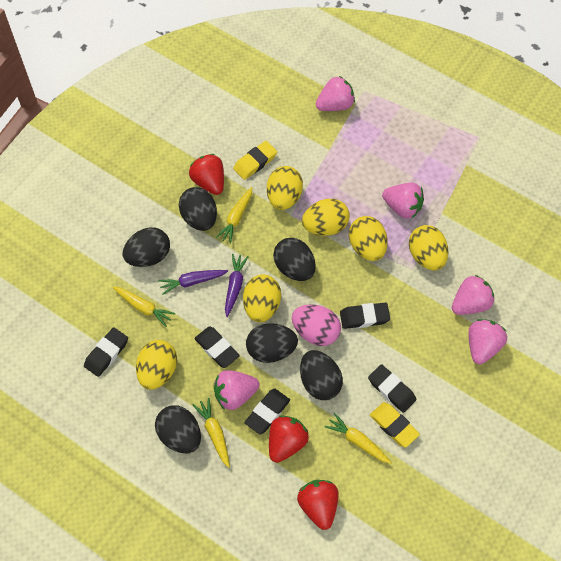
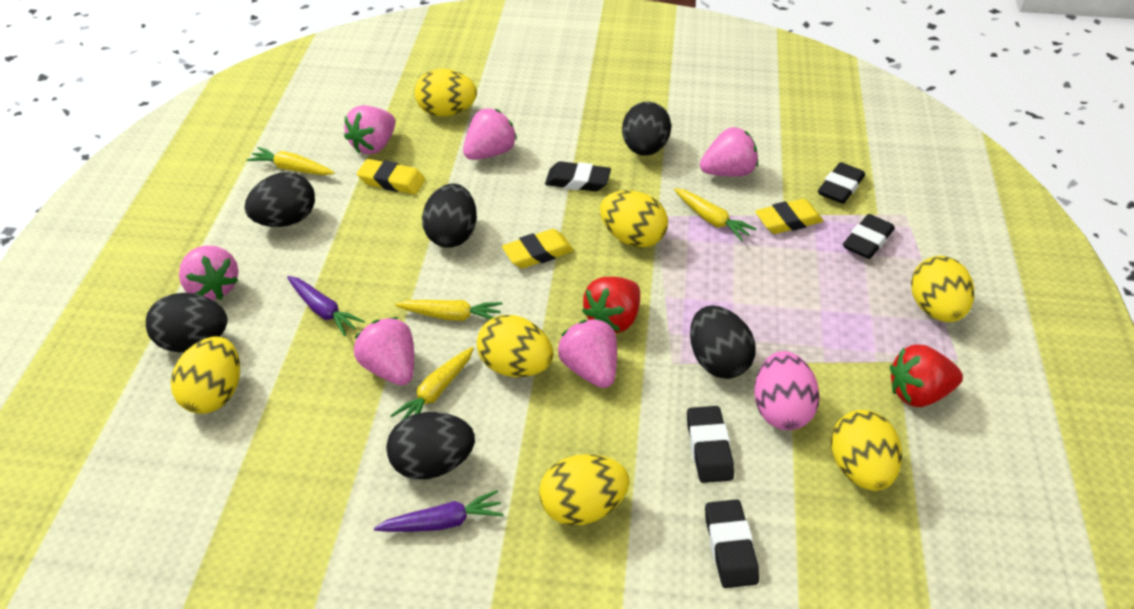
pink strawberry: [214,370,260,410] [316,76,355,111] [382,183,424,219] [452,275,494,315] [468,319,507,364] = 5 -> [179,245,239,300] [344,105,396,154] [354,317,414,385] [463,108,517,160] [558,319,617,388] [700,127,758,177] = 6
red strawberry: [189,154,224,195] [269,415,309,463] [297,480,339,530] = 3 -> [582,277,640,333] [890,344,963,407] = 2
yellow egg: [136,340,177,390] [243,274,281,322] [267,166,303,210] [302,199,350,236] [349,216,388,261] [409,225,449,271] = 6 -> [171,336,240,414] [414,69,477,117] [477,315,553,377] [539,454,630,526] [600,190,668,248] [831,410,902,491] [911,256,974,322] = 7
yellow eraser: [233,141,277,180] [370,402,420,448] = 2 -> [357,159,425,194] [502,229,574,268] [755,199,823,234] = 3

